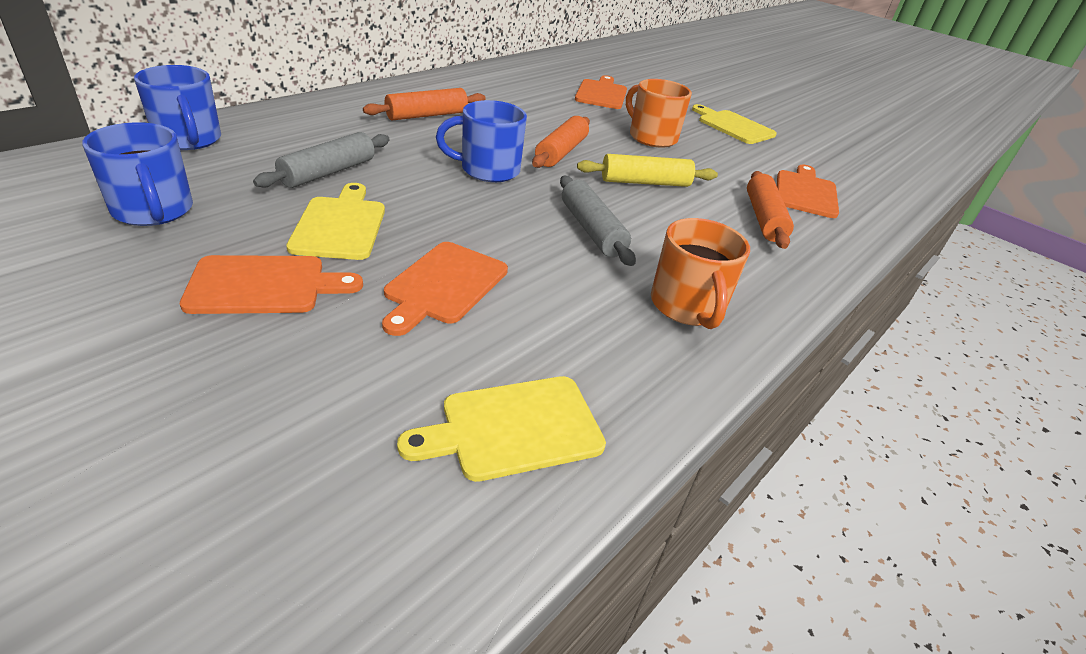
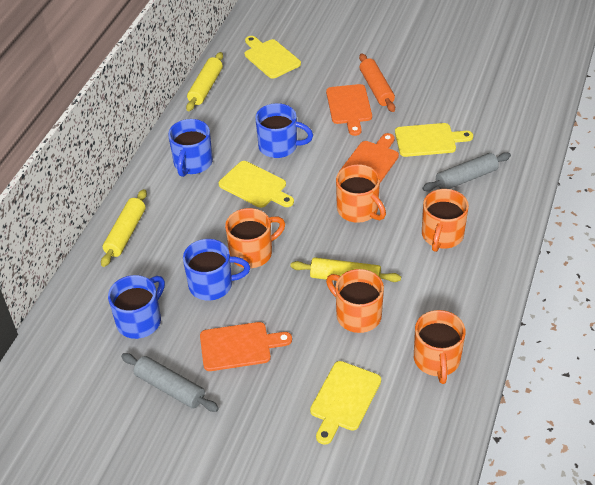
blue mug: [82,122,193,226] [134,65,221,150] [436,100,527,182] = 3 -> [108,275,165,339] [168,119,213,177] [183,239,250,301] [255,103,313,158] = 4
orange cutting board: [180,255,363,314] [382,242,508,336] [575,75,627,109] [777,164,839,218] = 4 -> [200,322,292,371] [326,84,372,136] [340,133,399,183] = 3
orange mug: [626,79,692,148] [651,218,750,329] = 2 -> [225,208,285,268] [326,269,384,333] [336,164,386,223] [414,310,466,384] [422,189,469,252] = 5
orange rolling pin: [363,88,486,120] [532,116,590,168] [747,171,794,249] = 3 -> [359,53,395,112] = 1
yellow cutting board: [286,183,385,260] [397,376,606,482] [692,104,777,144] = 3 -> [218,161,294,208] [245,36,301,79] [310,361,381,445] [395,123,473,157] = 4
yellow rolling pin: [577,154,718,187] = 1 -> [101,189,147,267] [186,52,223,111] [290,257,401,282] = 3

